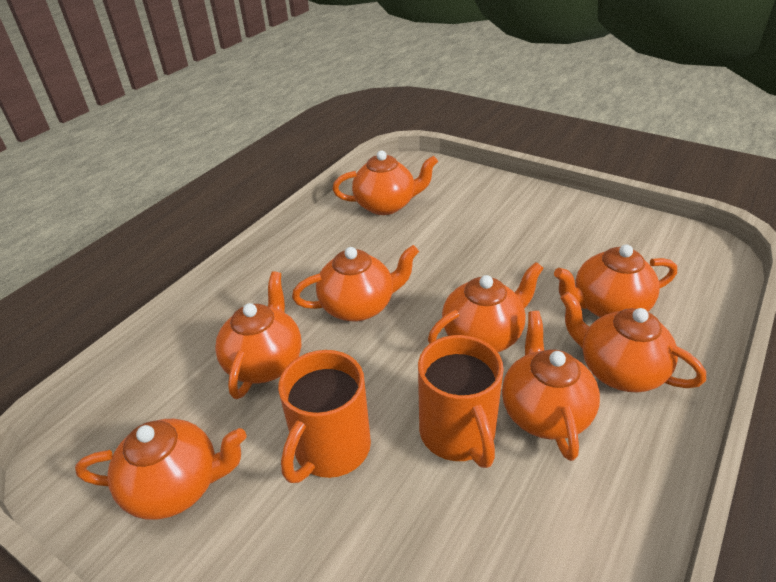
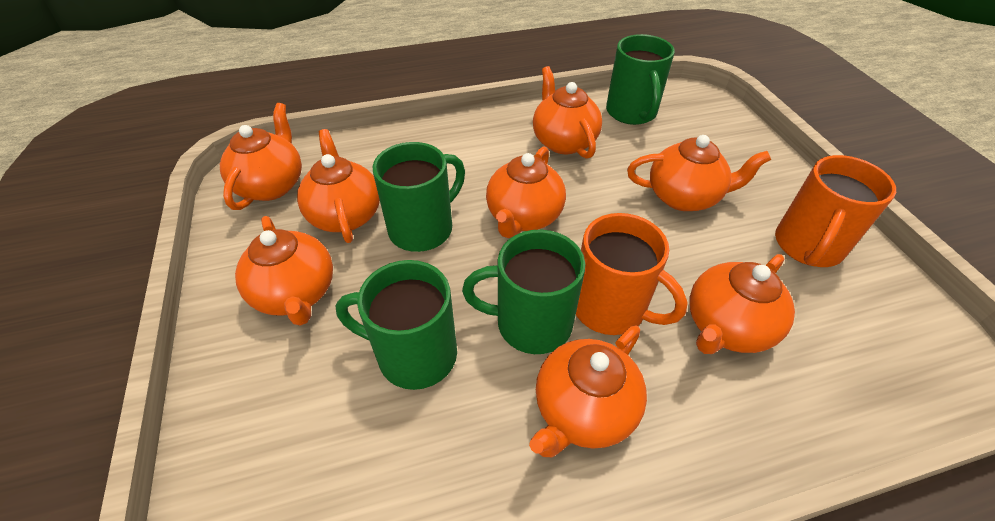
green mug: none = 0 -> [335,260,457,390] [373,142,465,252] [462,230,585,354] [606,34,675,125] = 4

